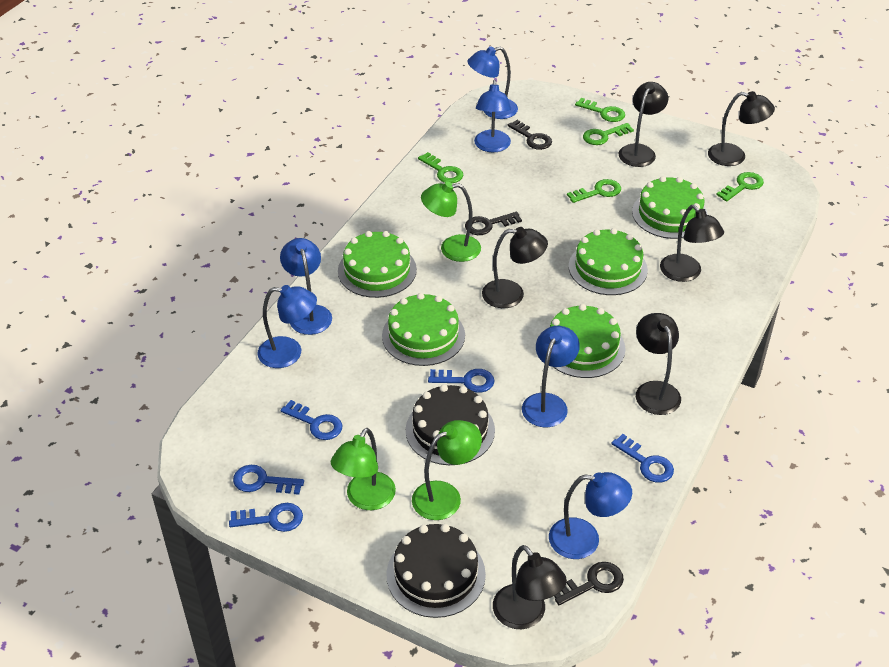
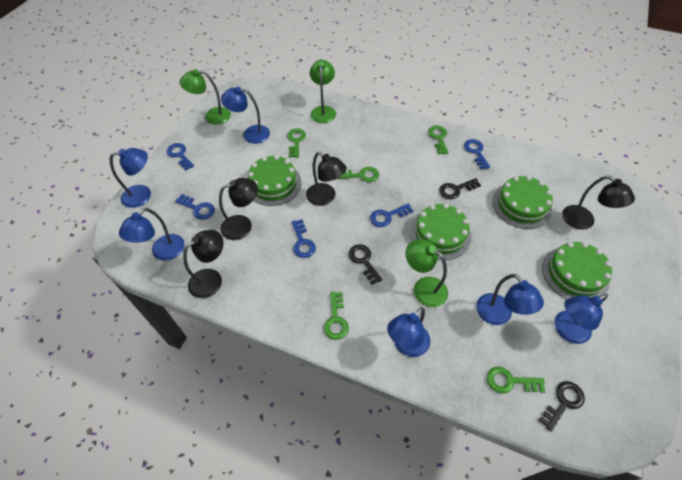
black cake: [386,524,486,618] [406,384,495,465] = 2 -> none = 0
black lamp: [482,227,548,308] [493,545,567,629] [619,82,668,167] [636,313,681,415] [660,205,724,282] [708,91,775,166] = 6 -> [183,230,224,298] [219,178,258,240] [306,152,347,206] [562,176,635,230] = 4
green cake: [338,231,417,298] [382,293,465,366] [550,304,626,378] [569,228,648,295] [632,176,708,239] = 5 -> [248,155,301,206] [410,204,471,260] [492,176,553,229] [542,242,612,299] = 4

